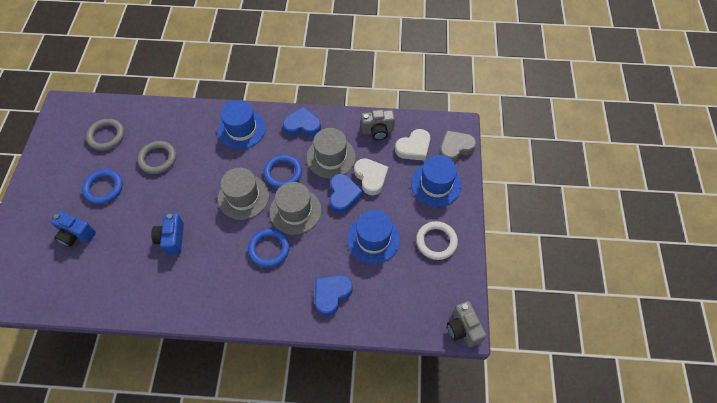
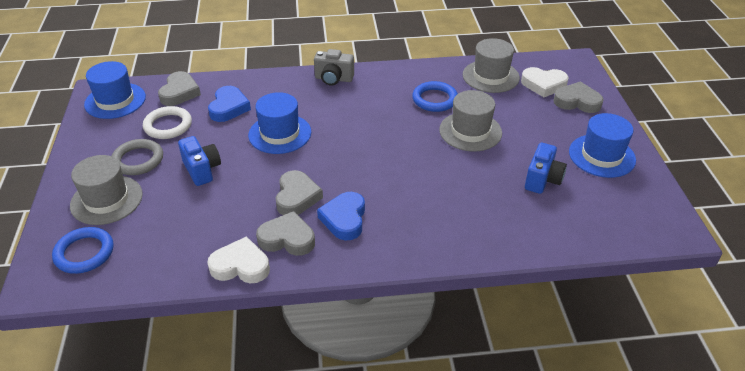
blue heart: [283,106,321,136] [315,275,353,316] [330,174,363,213] = 3 -> [208,86,251,122] [317,192,365,241] = 2
blue ring: [82,169,123,204] [248,228,290,268] [263,155,302,189] = 3 -> [52,227,114,274] [412,81,458,112] = 2
grey camera: [361,110,395,140] [447,301,486,347] = 2 -> [314,49,354,85] = 1
grey heart: [439,131,476,162] = 1 -> [158,71,201,106] [256,211,315,256] [276,170,323,215] [553,81,604,113] = 4
grey ring: [86,119,125,151] [137,141,176,174] = 2 -> [112,139,163,175] = 1

